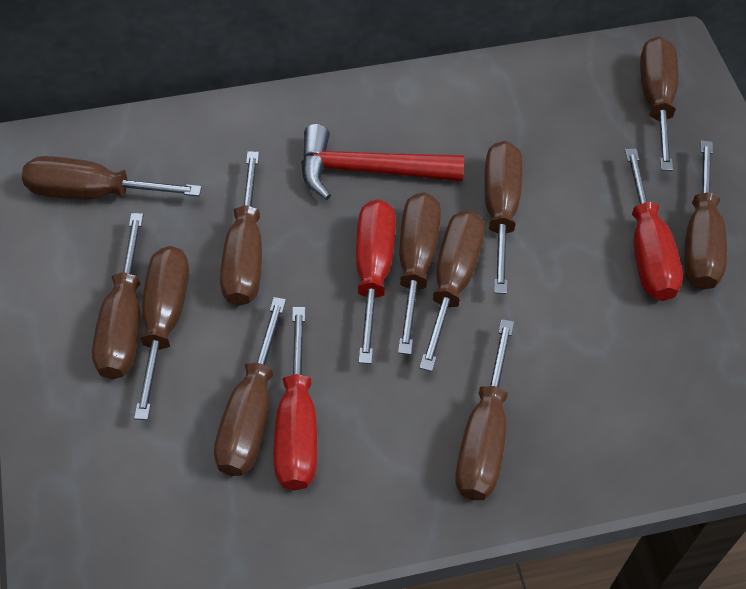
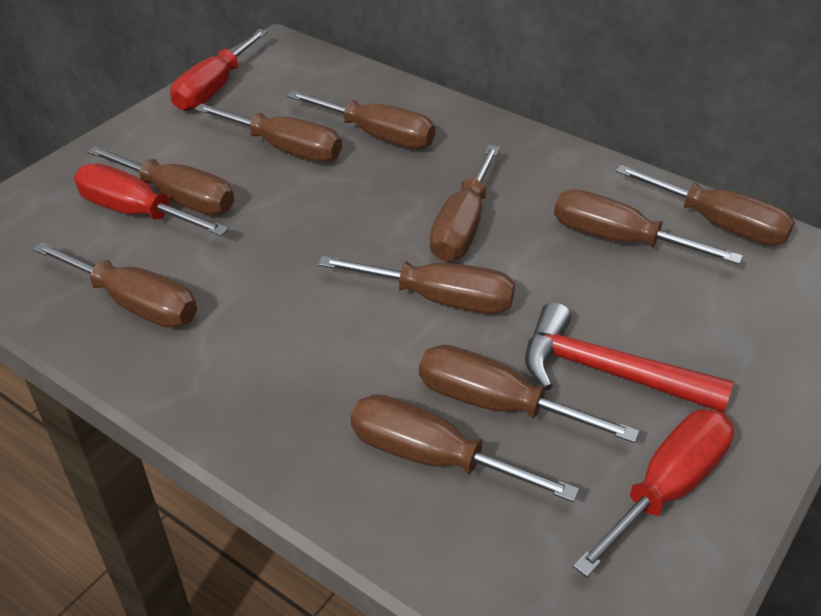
brown screwdriver: [22,156,202,199] [92,213,143,379] [134,246,189,420] [214,297,286,476] [220,151,262,306] [398,192,441,355] [419,210,485,372] [455,319,514,500] [484,141,522,294] [640,36,678,171] [684,140,727,290] = 11 -> [33,242,197,328] [87,146,234,215] [194,103,342,162] [287,91,435,149] [318,256,515,314] [351,394,579,502] [419,345,639,443] [430,145,500,261] [554,189,743,264] [615,165,795,246] = 10

